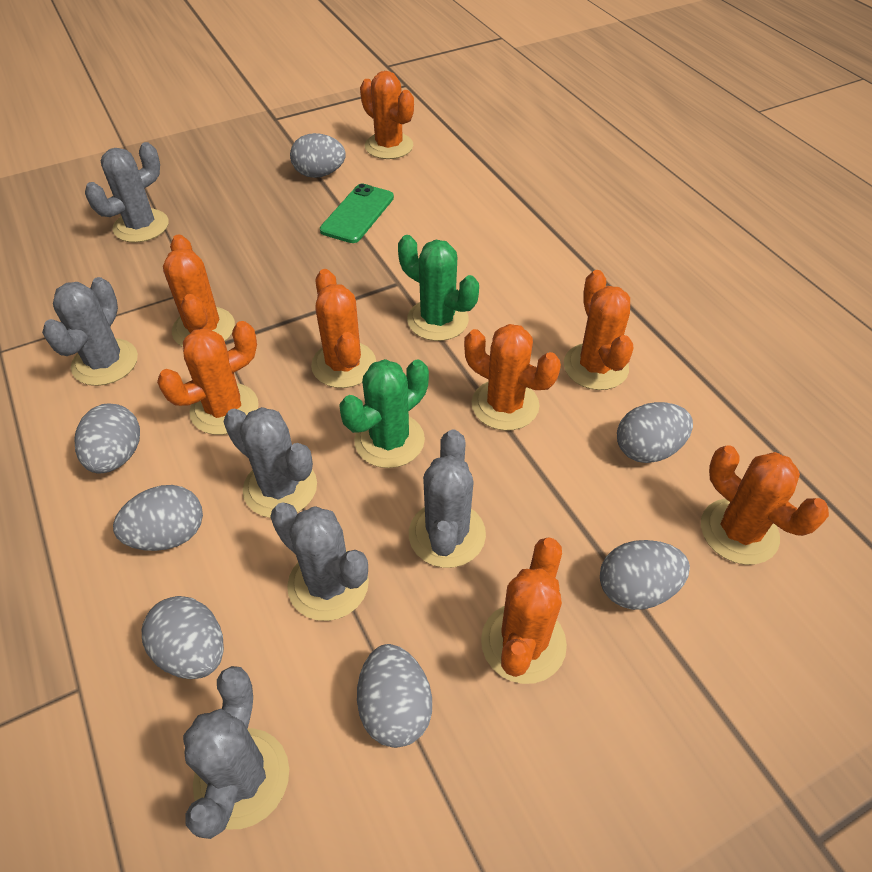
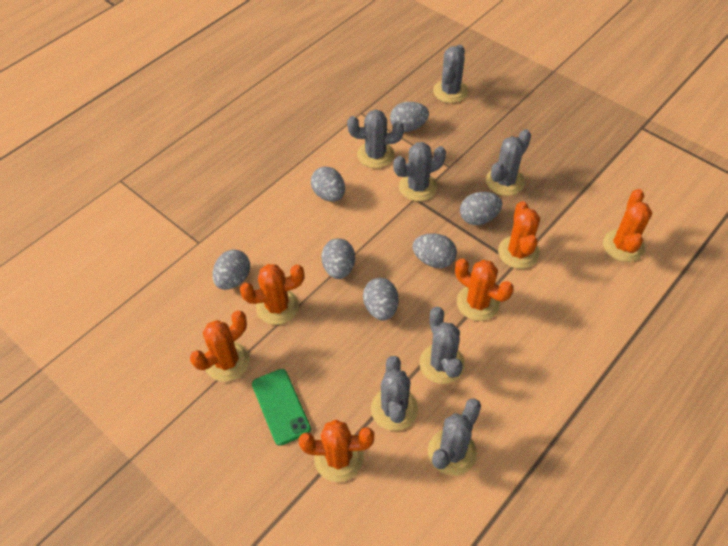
green cactus: [339,359,429,468] [398,235,479,341] = 2 -> none = 0
grey cactus: [42,277,138,386] [85,142,169,243] [183,666,289,839] [224,407,317,518] [270,502,369,621] [409,429,486,568] = 6 -> [347,109,404,168] [371,356,418,431] [393,142,446,201] [419,307,465,384] [428,399,481,476] [433,45,468,103] [486,129,531,196] = 7
orange cactus: [157,321,259,435] [163,235,235,347] [311,269,376,388] [360,71,414,159] [464,324,561,431] [481,537,567,684] [564,270,634,390] [701,445,829,565] = 8 -> [190,310,250,382] [240,264,304,325] [299,420,374,482] [455,258,514,321] [498,201,540,269] [603,189,652,262] = 6

